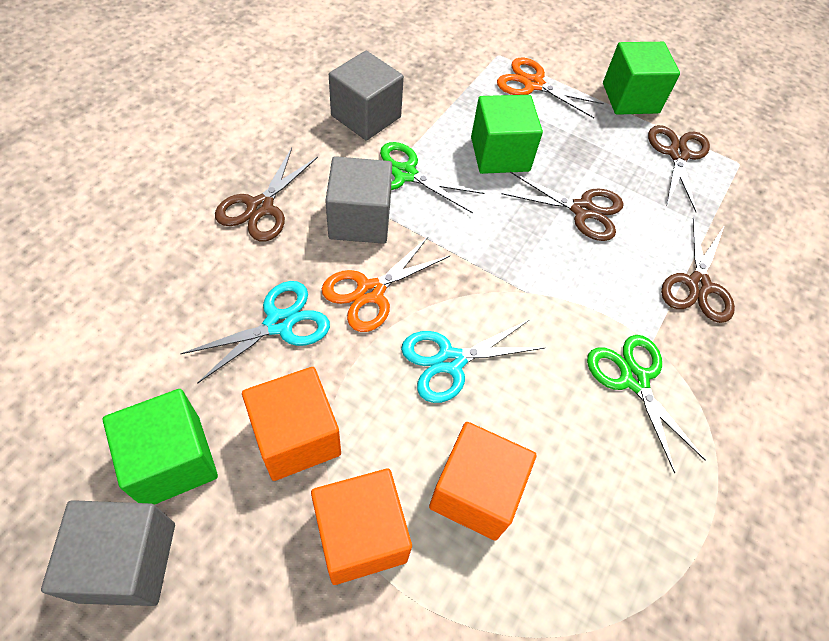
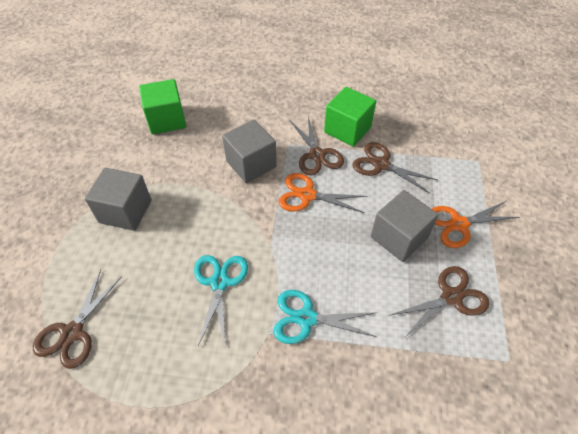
green cube: [103,389,218,505] [471,95,543,174] [603,42,680,115] = 3 -> [139,79,186,134] [324,87,376,147] = 2
green scissors: [380,142,485,213] [587,335,706,473] = 2 -> none = 0
orange cube: [242,367,341,481] [311,468,412,585] [429,422,536,541] = 3 -> none = 0

